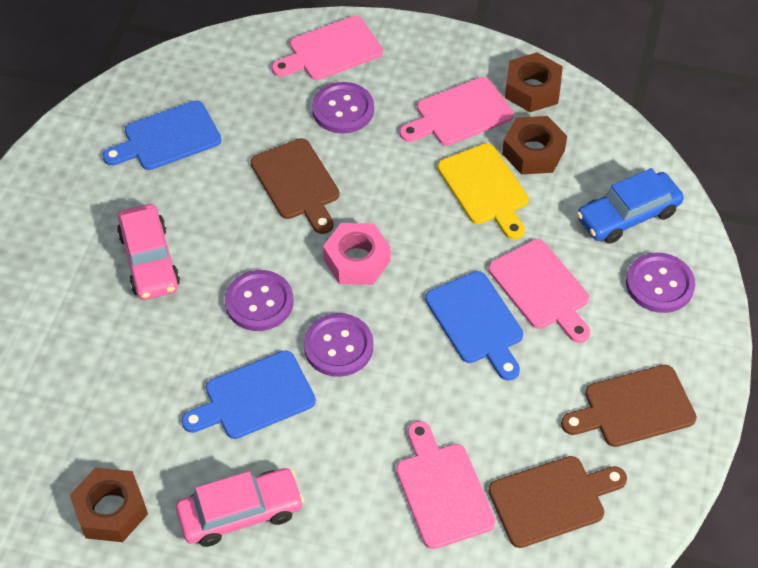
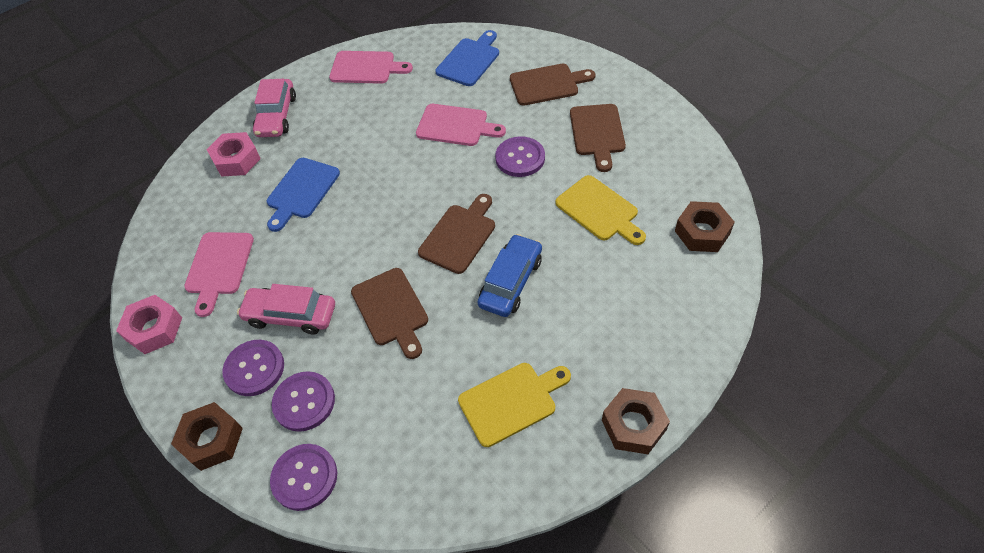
blue cutting board: [103,100,221,170] [181,351,316,439] [425,271,523,381] = 3 -> [266,158,340,232] [436,30,499,86] = 2
brown cutting board: [250,138,339,234] [488,456,627,548] [561,365,697,447] = 3 -> [351,268,428,359] [418,194,495,274] [510,64,595,106] [570,104,626,172] = 4
pink cutting board: [272,16,383,80] [396,421,495,549] [400,77,514,146] [488,239,590,343] = 4 -> [184,232,254,317] [329,51,413,84] [416,104,506,146] = 3
pink nut: [323,223,391,285] = 1 -> [116,295,182,354] [207,132,261,177] = 2
yellow cutting board: [437,143,529,240] = 1 -> [458,363,571,447] [555,175,646,245] = 2

